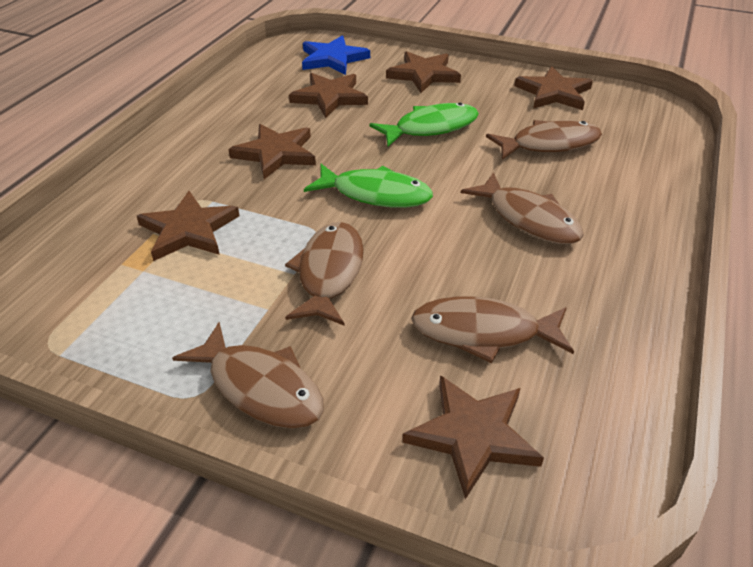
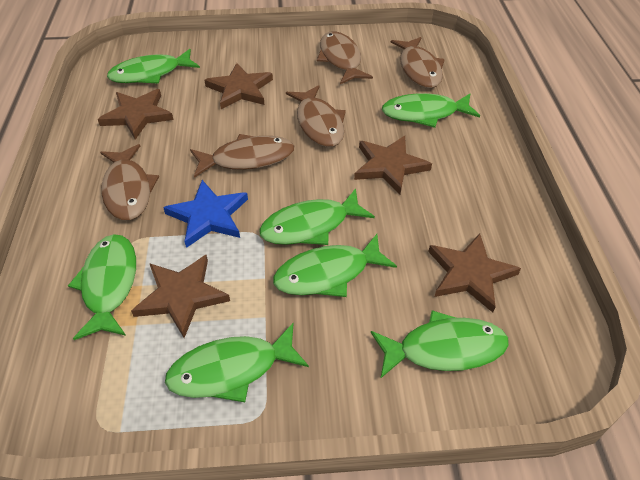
brown star: [137,191,240,261] [228,124,316,179] [289,73,368,118] [386,51,461,93] [403,375,544,499] [515,66,593,110] = 6 -> [98,89,174,140] [131,255,230,338] [204,63,273,109] [354,136,432,194] [428,233,521,312] = 5
green fish: [304,164,433,208] [369,103,479,146] = 2 -> [68,234,136,340] [107,49,200,84] [165,323,309,402] [259,188,375,245] [273,234,397,297] [371,310,509,379] [382,93,480,128] = 7

